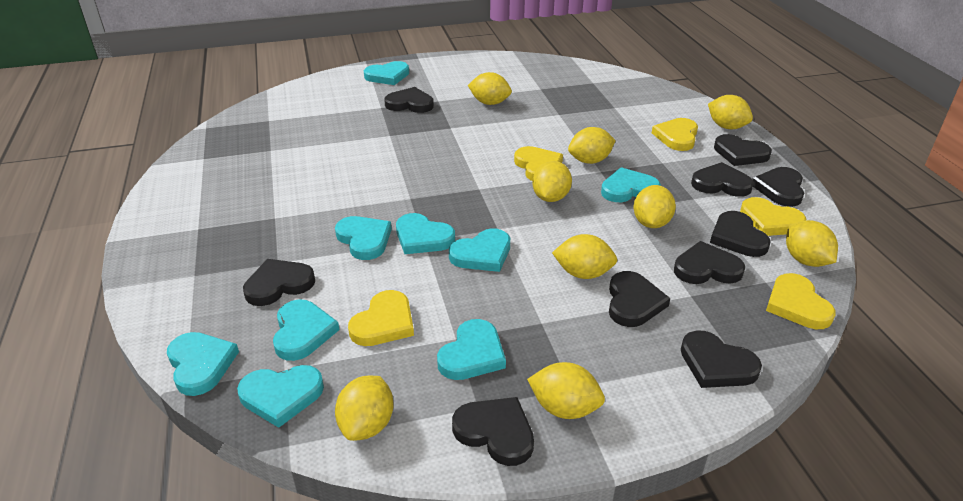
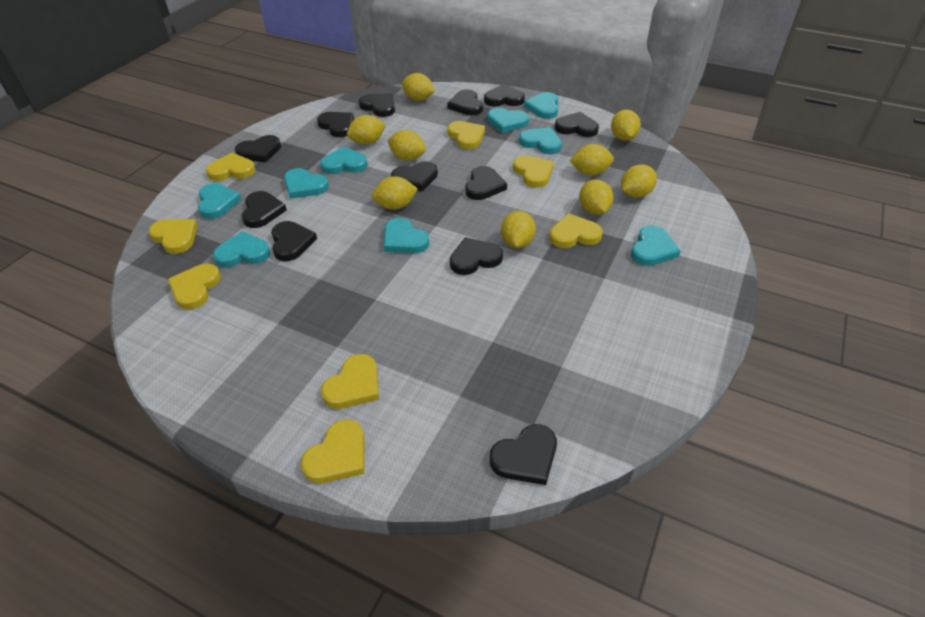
black heart: [243,259,315,306] [384,87,434,113] [452,397,534,466] [609,271,670,327] [674,241,745,284] [681,331,762,388] [691,162,754,197] [710,211,771,257] [714,134,772,166] [752,167,804,207] = 10 -> [235,135,281,163] [242,191,287,228] [271,221,317,261] [317,112,354,137] [359,93,395,117] [391,161,438,192] [447,89,483,116] [450,237,503,275] [466,166,507,200] [484,84,525,107] [490,424,557,485] [555,112,599,137] = 12
yellow heart: [348,290,414,346] [514,146,563,181] [652,118,698,151] [740,197,807,236] [766,273,836,329] = 5 -> [149,219,198,254] [168,264,221,309] [206,152,256,181] [301,420,364,483] [321,354,379,409] [448,121,485,149] [513,155,554,188] [549,213,603,248] = 8

